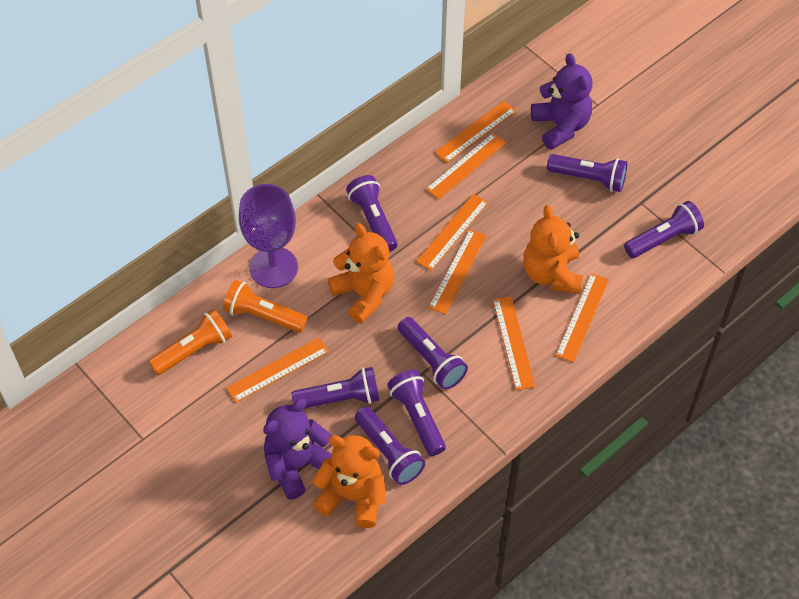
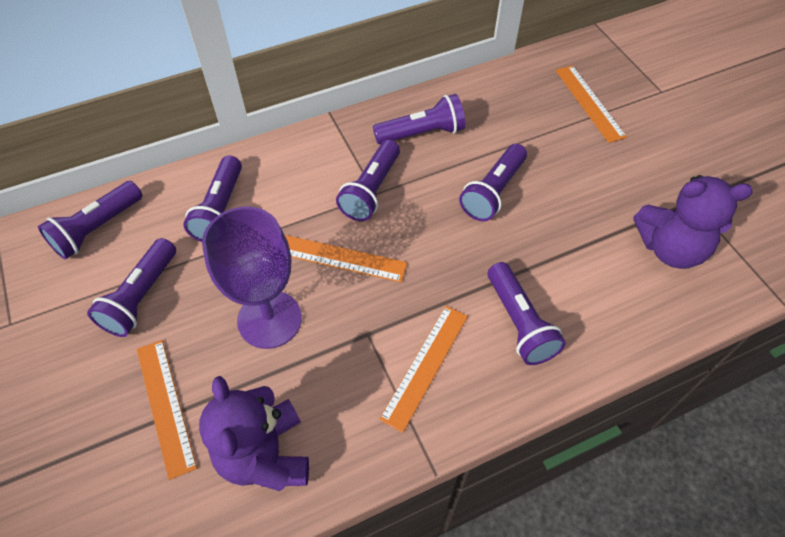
orange flashlight: [148,309,232,375] [223,280,308,333] = 2 -> none = 0
orange ruler: [226,337,329,402] [416,194,488,271] [426,133,506,199] [428,229,487,315] [435,101,516,163] [493,297,535,390] [556,273,609,362] = 7 -> [137,340,197,480] [285,235,407,282] [379,306,468,433] [556,65,627,143] = 4
orange teddy bear: [312,435,386,528] [328,223,394,324] [523,205,583,294] = 3 -> none = 0

